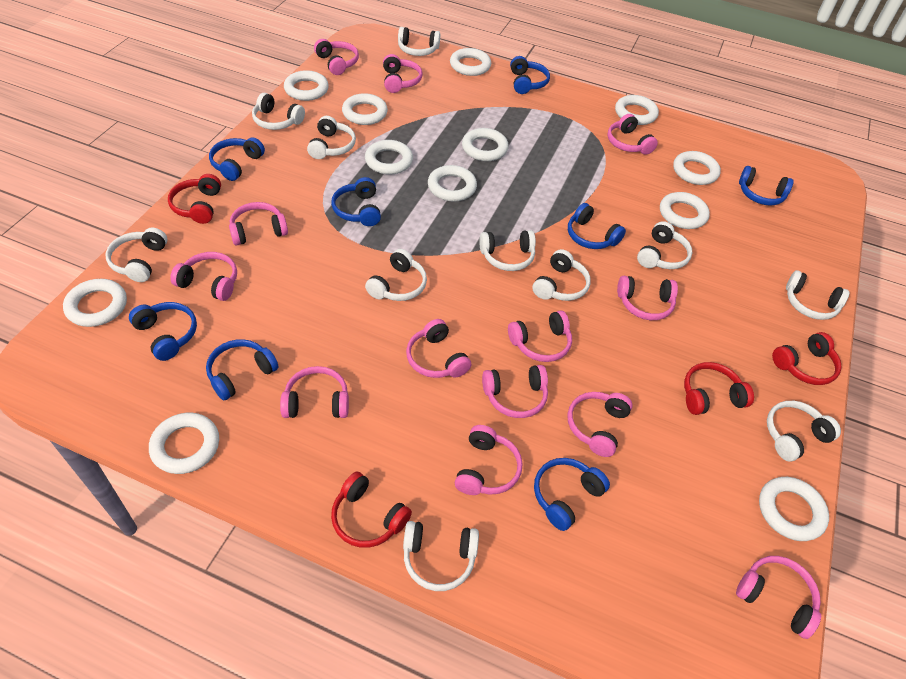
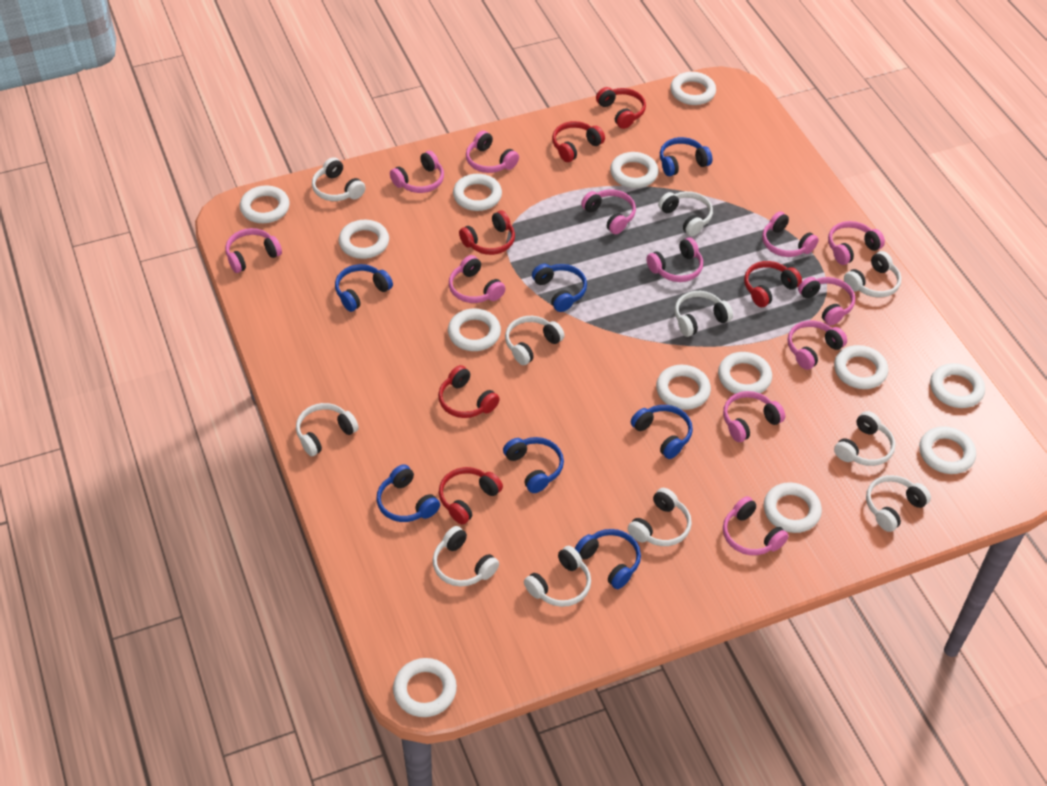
blue headphones: [129,302,197,361] [206,339,278,401] [209,137,265,181] [331,177,381,226] [510,56,550,94] [534,458,610,531] [568,203,626,249] [739,166,794,206] = 8 -> [335,264,393,312] [376,464,440,522] [503,437,564,493] [532,264,587,312] [575,529,641,589] [631,405,693,459] [660,137,712,176] = 7
pink headphones: [170,252,237,301] [229,202,288,246] [280,366,349,418] [314,39,359,75] [383,54,423,93] [406,319,471,378] [455,425,523,495] [482,365,548,418] [508,310,572,362] [567,392,633,457] [607,114,658,155] [617,276,678,320] [736,556,821,639] = 13 -> [225,228,282,273] [390,151,444,193] [449,255,505,303] [466,131,519,173] [581,190,636,234] [646,237,703,282] [723,391,785,442] [723,496,789,555] [762,211,819,257] [787,320,847,370] [798,277,855,326] [828,221,885,265] = 12
red headphones: [168,174,221,224] [331,472,412,548] [684,362,754,415] [772,332,842,385] = 4 -> [438,365,500,418] [439,467,503,525] [459,210,515,255] [552,121,605,162] [596,87,646,129] [744,261,802,307] = 6
white ring: [63,279,127,327] [149,413,219,474] [284,70,329,101] [342,93,388,125] [365,140,413,175] [428,165,477,202] [450,48,491,76] [462,128,509,161] [615,95,659,125] [660,192,710,229] [673,151,721,185] [759,477,829,541] = 12 -> [240,185,290,223] [339,220,389,259] [393,658,457,717] [448,309,501,351] [453,174,502,211] [610,152,658,188] [656,365,711,410] [670,72,716,105] [718,352,772,394] [764,482,822,533] [834,345,888,389] [919,426,976,474] [930,363,985,408] = 13

